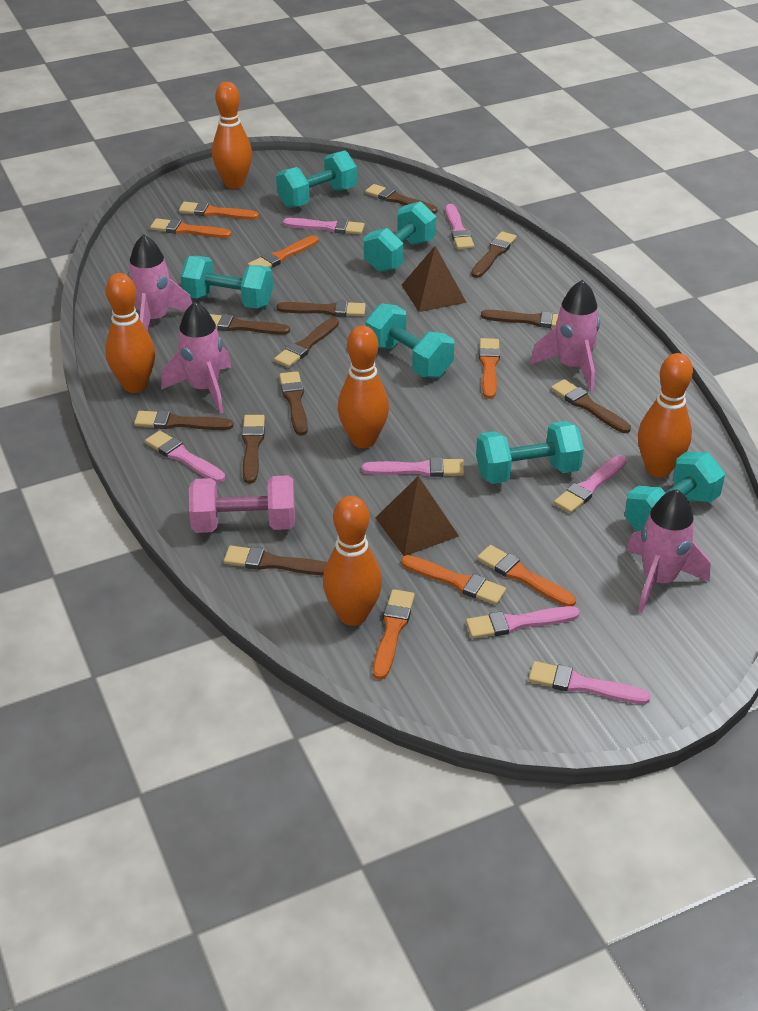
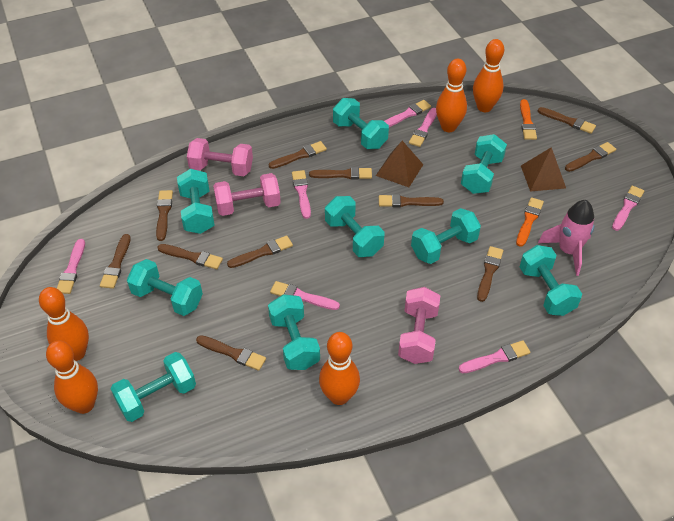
orange brush: [150,218,232,238] [179,202,259,220] [248,235,319,268] [373,589,415,680] [401,555,506,605] [477,545,576,606] [479,338,500,399] = 7 -> [516,197,544,247] [520,99,537,140] = 2
pink dumbbell: [189,475,295,533] = 1 -> [187,138,253,176] [213,173,281,216] [398,287,440,364] = 3
pink rocket: [127,234,192,331] [161,302,231,414] [530,280,600,392] [626,489,711,613] = 4 -> [538,200,595,276] = 1
turquoise dumbbell: [180,256,273,309] [276,151,357,208] [364,201,436,272] [365,303,454,378] [476,421,584,484] [625,452,725,532] = 6 -> [111,352,196,422] [127,259,203,316] [177,169,214,234] [268,294,320,370] [325,196,384,257] [333,98,389,149] [411,208,481,264] [461,134,507,194] [520,245,582,316] = 9

